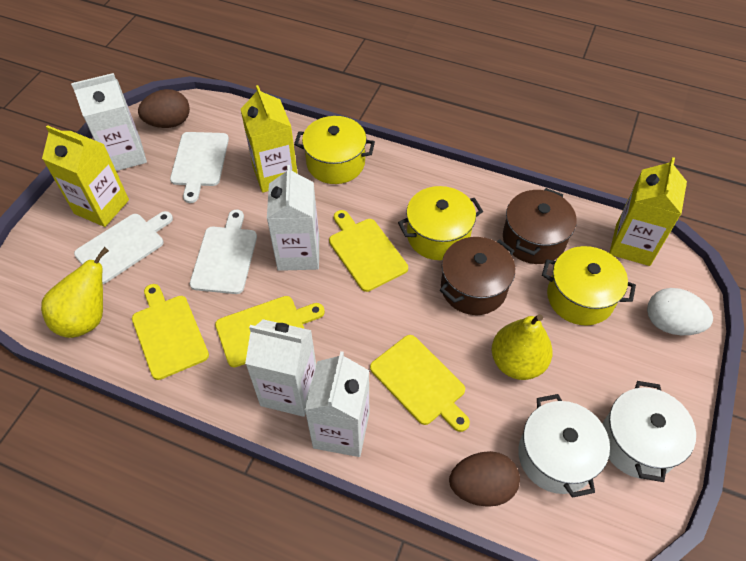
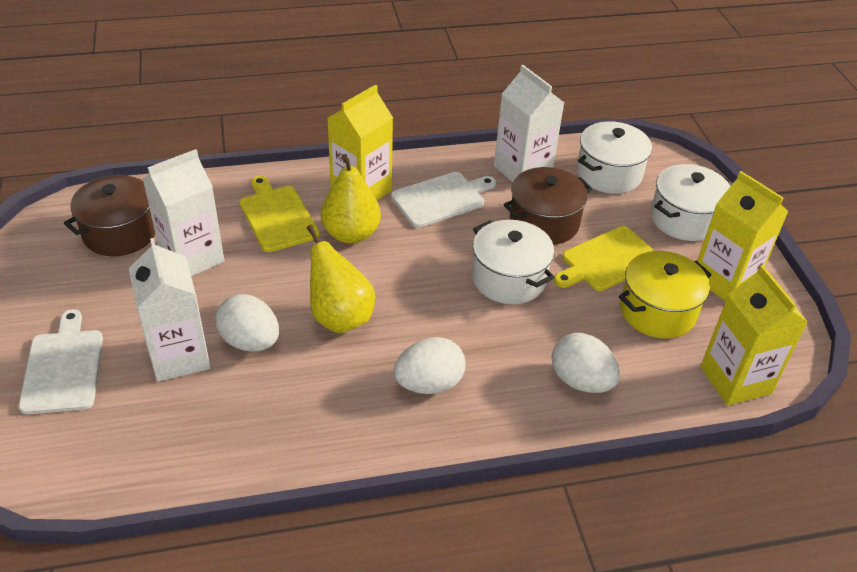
brown egg: [138,89,190,128] [449,451,520,507] = 2 -> none = 0
white carton: [71,73,147,171] [245,319,316,417] [267,165,319,271] [305,351,369,457] = 4 -> [129,238,211,382] [143,149,224,276] [494,65,564,182] = 3
white cutting board: [74,211,173,284] [170,132,229,203] [190,210,257,294] = 3 -> [19,309,103,414] [391,172,496,228] = 2
white egg: [647,288,713,335] = 1 -> [215,294,279,352] [394,337,466,394] [552,333,620,393] = 3
white pot: [518,394,610,498] [603,381,696,482] = 2 -> [472,220,554,304] [577,121,652,194] [651,164,730,241] = 3
yellow cutting board: [132,284,209,380] [215,296,325,367] [329,210,408,292] [370,335,470,432] = 4 -> [240,176,320,252] [554,226,655,291] = 2
yellow pot: [294,116,375,184] [398,186,483,260] [542,246,636,326] = 3 -> [619,251,712,338] = 1

